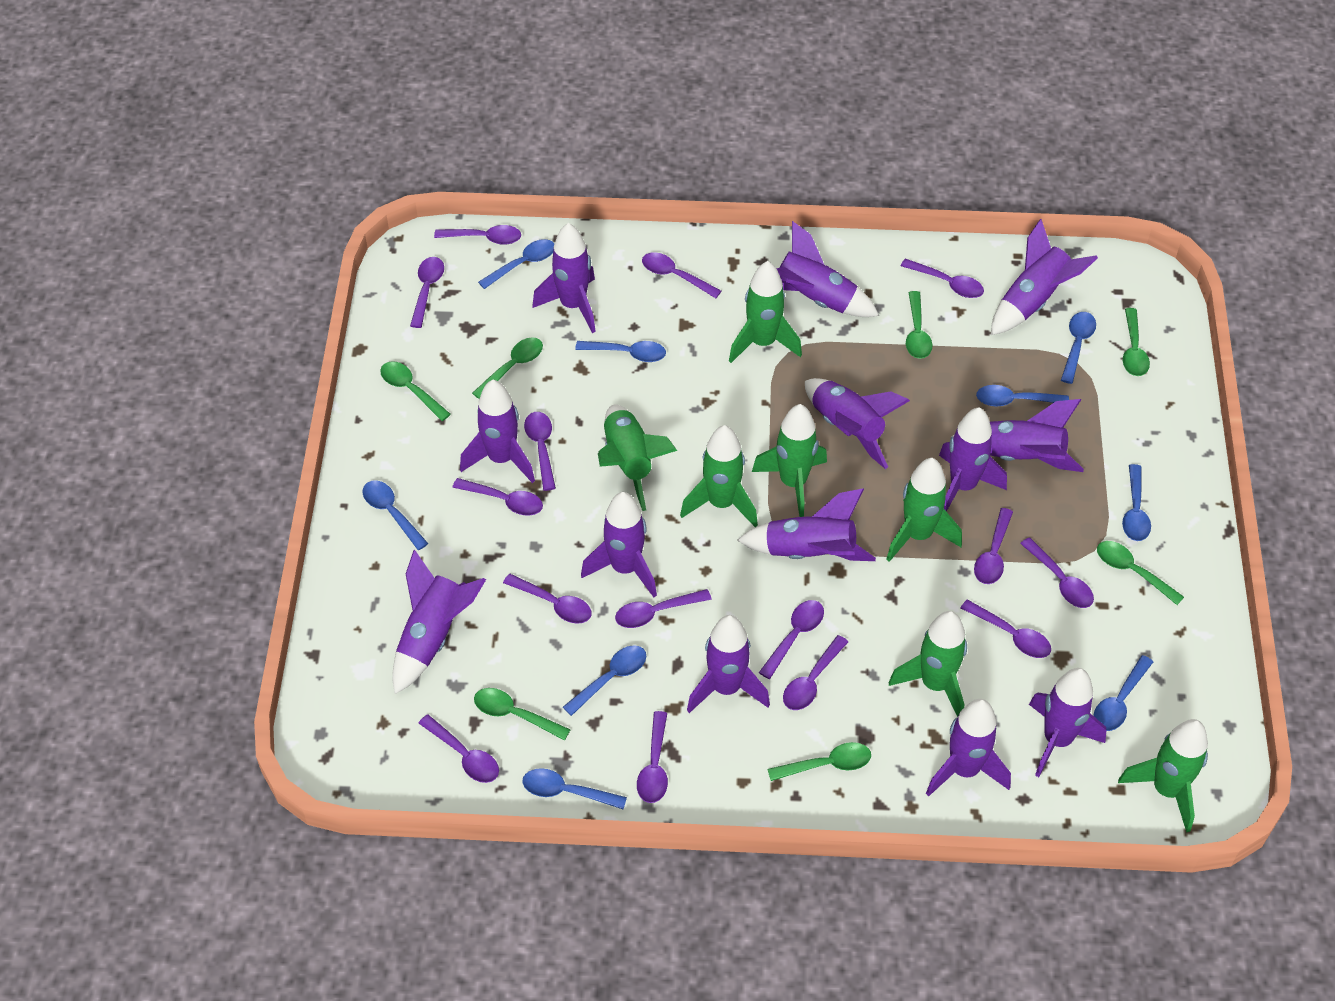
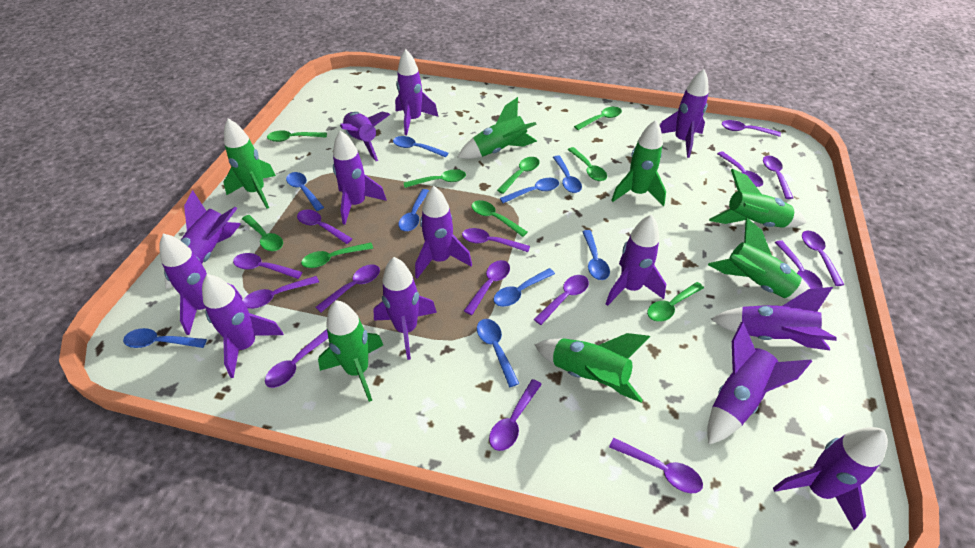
green spoon: [380,361,451,421] [472,337,543,399] [474,688,571,741] [768,742,871,781] [906,291,932,359] [1097,541,1184,605] [1123,308,1150,376] = 7 -> [242,215,283,251] [267,130,327,142] [301,242,373,268] [404,169,466,188] [471,200,528,237] [497,157,539,194] [568,147,607,181] [574,107,622,130] [647,282,704,322] = 9

